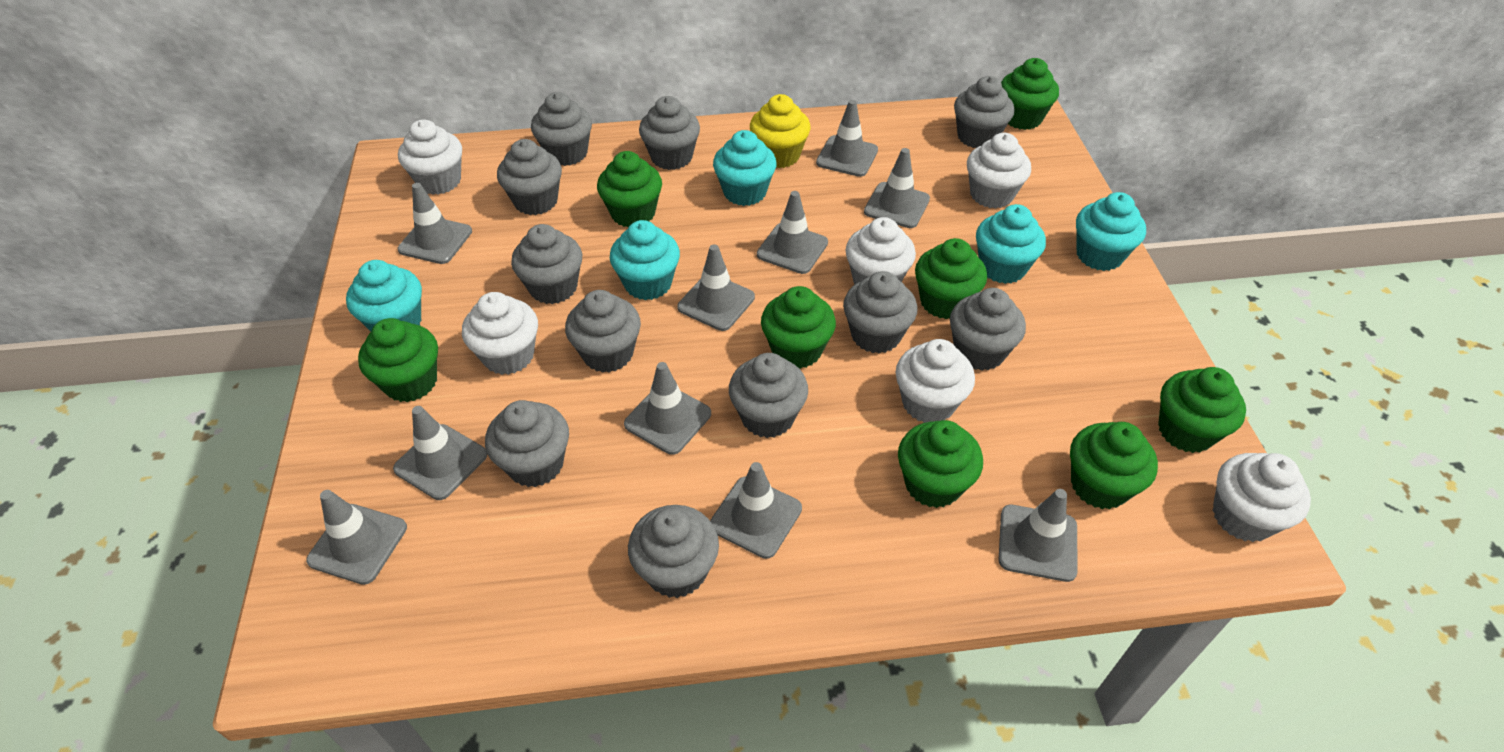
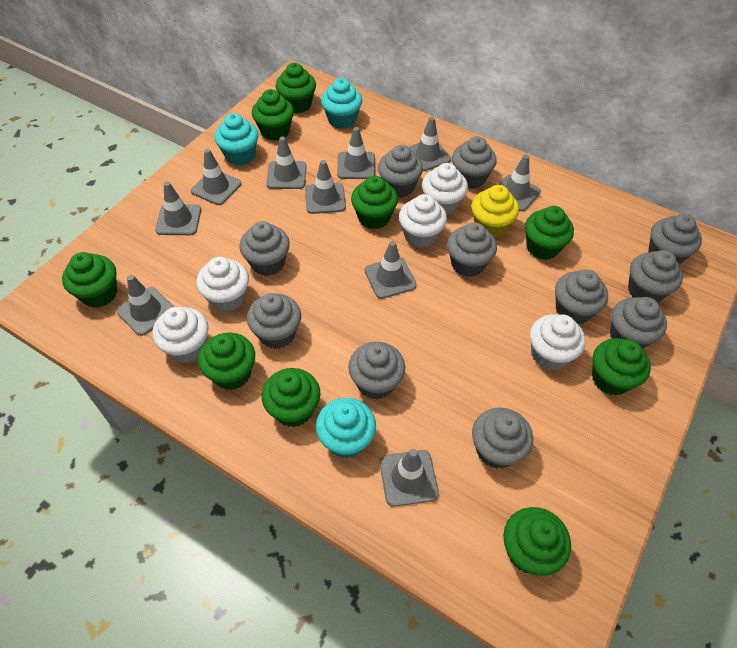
green cupcake: [358,318,438,402] [597,151,662,227] [761,286,836,369] [898,420,983,508] [915,238,987,319] [1001,58,1059,130] [1070,422,1158,510] [1158,367,1246,453] = 8 -> [62,252,117,308] [198,332,255,390] [252,89,294,141] [262,368,321,427] [276,63,316,113] [351,176,398,229] [503,507,571,576] [525,206,574,260] [592,338,651,396] = 9
turquoise cupcake: [346,260,422,332] [610,220,680,300] [713,130,776,206] [976,204,1046,284] [1076,192,1146,271] = 5 -> [215,113,259,165] [316,398,376,459] [321,78,362,129] = 3
white cupcake: [398,119,462,195] [462,292,538,375] [846,217,916,284] [896,339,975,423] [967,133,1031,209] [1213,453,1311,542] = 6 -> [152,307,209,363] [196,257,249,312] [399,194,447,248] [422,163,468,216] [530,314,585,370] = 5

